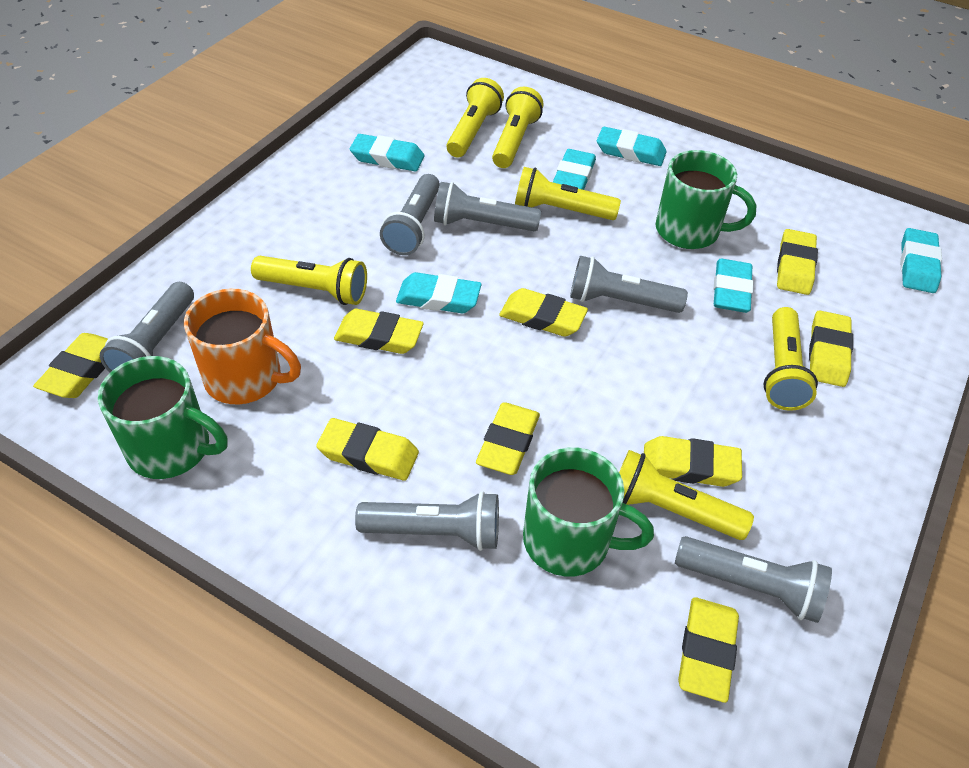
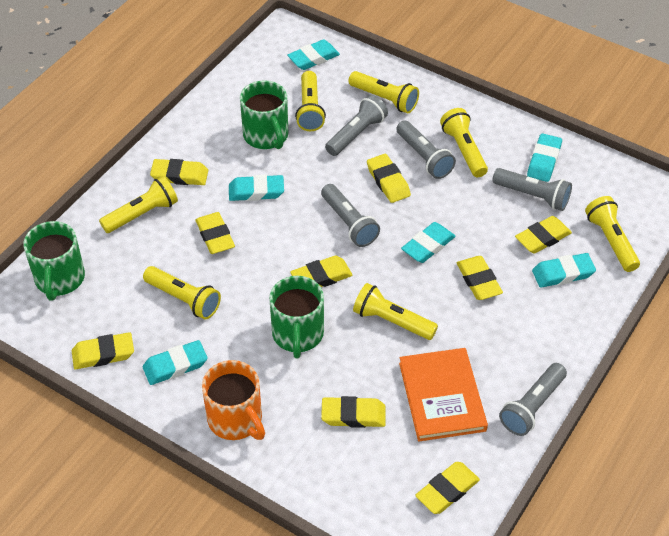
grey flashlight: [100,282,194,372] [355,491,499,551] [380,174,440,255] [434,182,541,231] [570,256,688,313] [675,536,832,623] = 6 -> [321,184,380,247] [325,95,388,156] [396,120,456,179] [492,168,572,211] [499,363,567,436] = 5
orange book: none = 0 -> [399,348,488,441] = 1
yellow flashlight: [251,256,367,305] [446,78,504,157] [492,86,543,168] [515,167,621,220] [619,450,754,540] [764,307,818,411] = 6 -> [99,176,178,233] [143,266,221,319] [295,71,326,131] [349,71,419,113] [353,283,438,340] [440,108,488,177] [585,196,640,272] = 7

